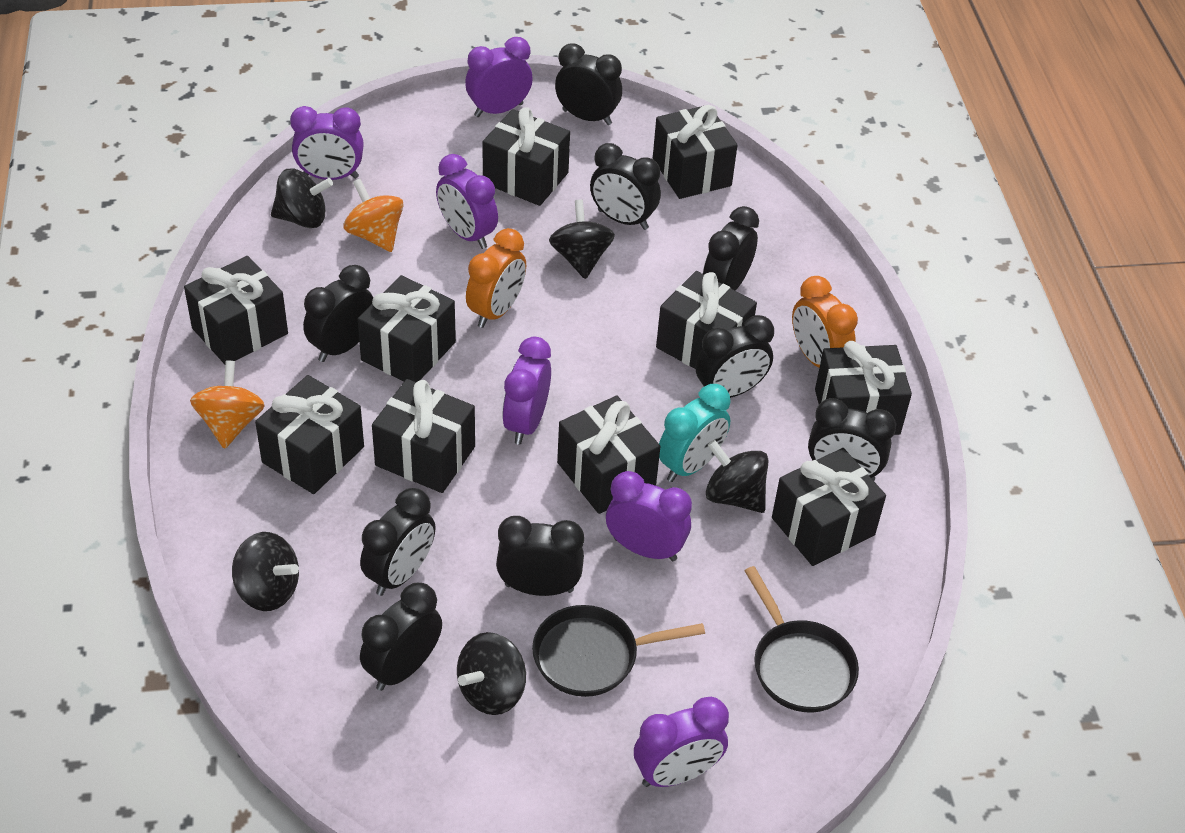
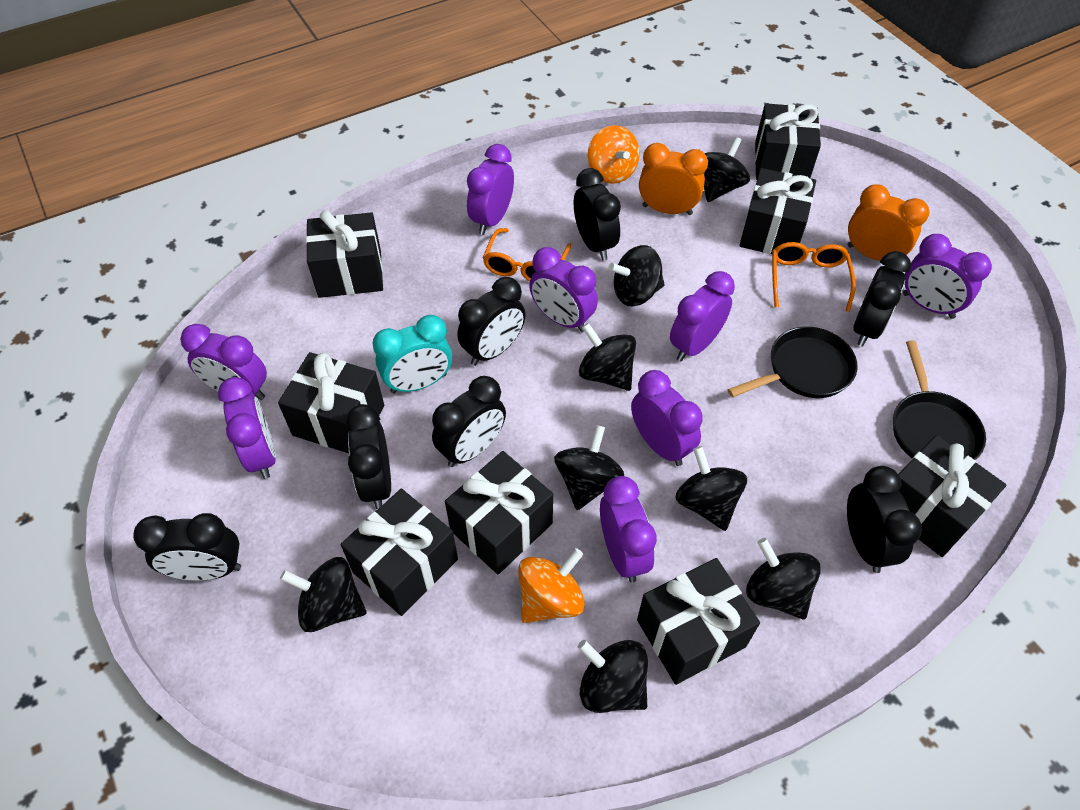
black clock: [303,265,373,362] [360,488,435,596] [360,583,442,691] [496,516,584,596] [555,44,622,125] [590,143,661,230] [696,315,774,398] [703,206,759,291] [808,398,896,481] = 9 -> [133,513,241,580] [346,404,391,509] [432,376,506,467] [457,277,526,366] [574,168,621,261] [847,466,922,573] [854,251,911,347] = 7
black gift: [184,256,288,364] [255,375,364,494] [358,275,456,382] [372,379,475,493] [483,107,570,206] [557,396,661,514] [653,105,737,199] [656,271,757,369] [772,448,886,566] [815,341,912,435] = 10 -> [278,352,384,453] [306,210,383,298] [341,489,458,616] [445,451,553,574] [637,558,760,685] [739,168,816,254] [755,103,821,180] [898,435,1006,557] = 8
black spinning top: [232,532,299,611] [271,169,333,228] [457,632,526,715] [549,200,615,279] [706,440,768,513] = 5 -> [280,557,367,632] [554,425,624,510] [578,640,648,713] [579,323,636,391] [608,245,665,306] [675,446,747,531] [704,137,750,202] [746,538,821,620] = 8
orange glasses: none = 0 -> [483,228,571,282] [772,242,856,312] = 2
purple clock: [290,106,364,180] [436,154,498,249] [465,37,533,117] [502,337,551,445] [606,471,692,561] [634,697,729,787] = 6 -> [180,324,267,400] [218,377,276,479] [467,144,514,235] [529,247,598,332] [600,476,657,583] [631,370,702,466] [670,271,735,361] [903,234,992,319] = 8

